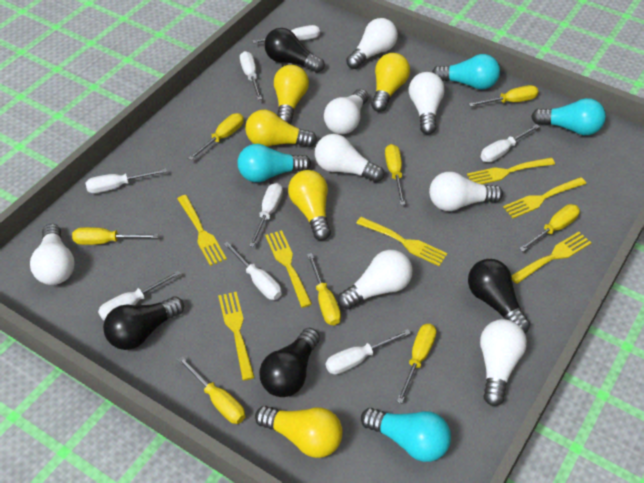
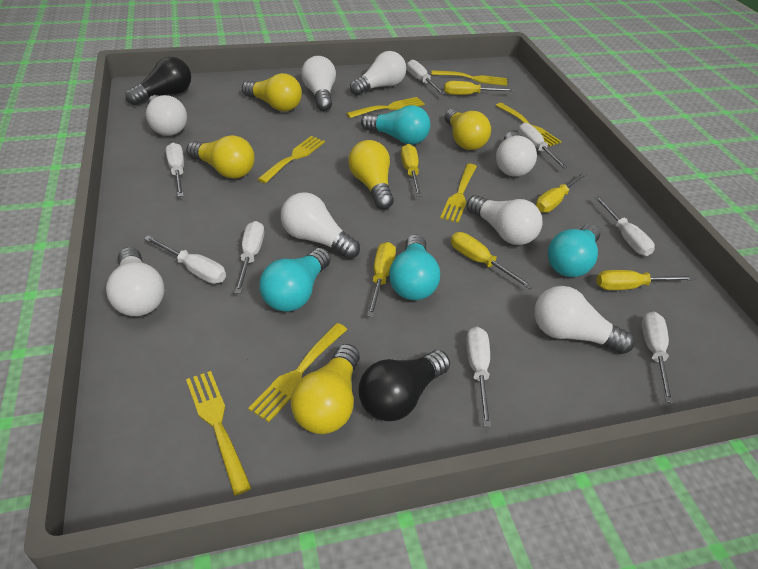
black light bulb: [103,296,184,350] [259,328,320,397] [264,28,325,73] [468,259,530,334] = 4 -> [125,57,191,105] [358,350,450,421] = 2
yellow screwdriver: [72,227,158,245] [177,356,245,424] [188,113,244,161] [307,253,341,325] [385,144,405,205] [397,324,436,403] [469,85,538,107] [519,204,580,252] = 8 -> [367,242,396,317] [401,144,422,197] [444,81,514,95] [451,232,534,289] [536,172,587,213] [596,270,695,290] = 6

